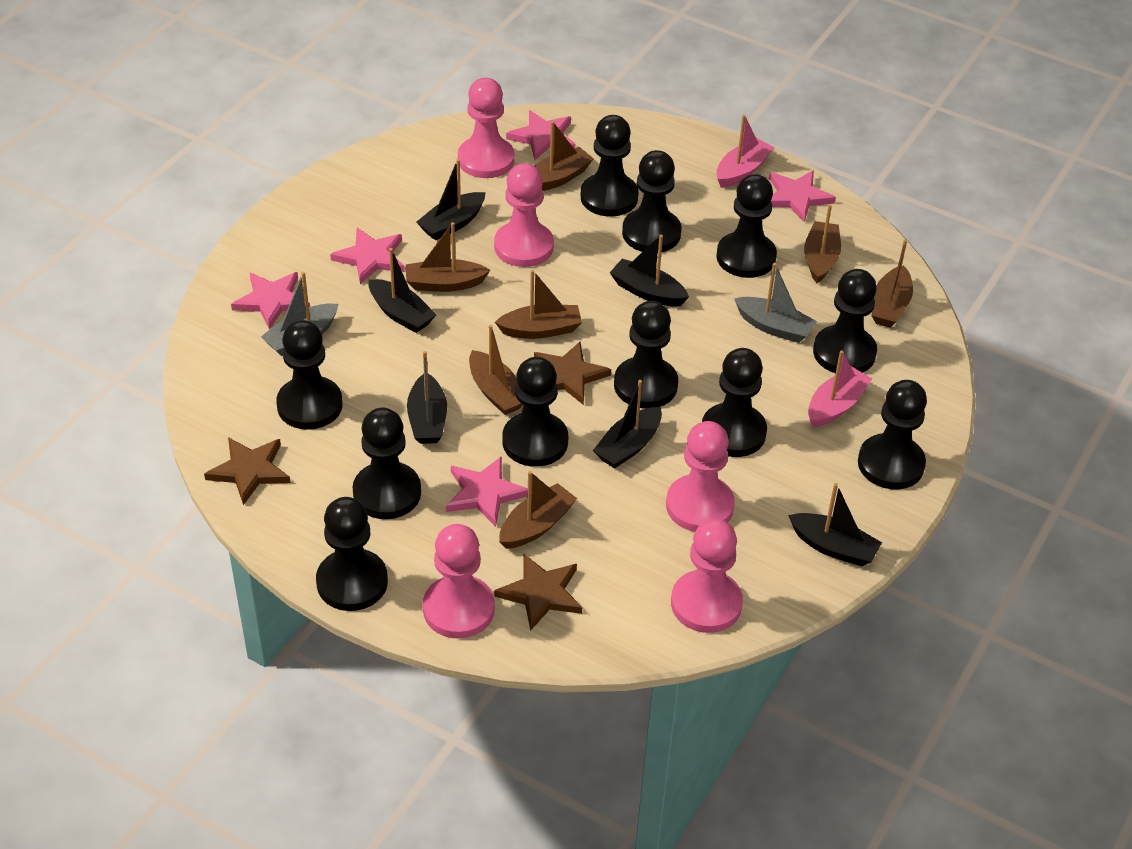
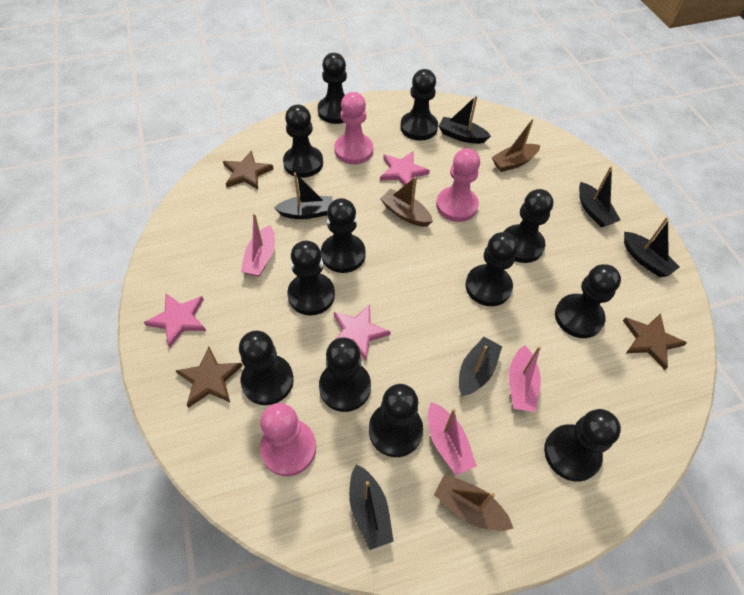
black pawn: [276,320,343,430] [316,497,388,611] [352,408,421,519] [502,357,568,467] [580,115,639,217] [614,301,678,409] [622,150,682,252] [702,348,767,457] [716,174,777,278] [813,269,877,374] [858,380,927,489] = 11 -> [239,331,294,405] [283,105,323,178] [287,241,335,315] [318,53,347,124] [319,337,371,412] [321,198,366,273] [369,384,423,457] [400,69,438,141] [465,232,518,306] [504,189,553,263] [544,409,621,482] [555,264,621,338] = 12
brown boat: [406,222,490,292] [469,325,523,415] [495,270,582,339] [499,471,577,549] [535,121,594,191] [804,205,841,283] [871,240,913,328] = 7 -> [380,177,433,227] [434,474,513,531] [492,119,540,172] = 3
grey boat: [261,272,338,356] [734,263,817,343] = 2 -> none = 0
pink boat: [716,115,774,188] [808,350,872,427] = 2 -> [241,213,275,277] [428,402,477,476] [509,345,541,412] = 3
pink pawn: [423,524,495,639] [458,78,515,178] [494,163,554,267] [666,421,735,532] [671,519,743,633] = 5 -> [260,403,316,476] [334,92,373,164] [436,148,480,222] = 3
pink star: [231,272,310,330] [330,228,405,284] [446,456,528,527] [506,110,575,160] [769,170,836,222] = 5 -> [144,293,206,348] [334,304,391,360] [380,151,430,186] = 3

